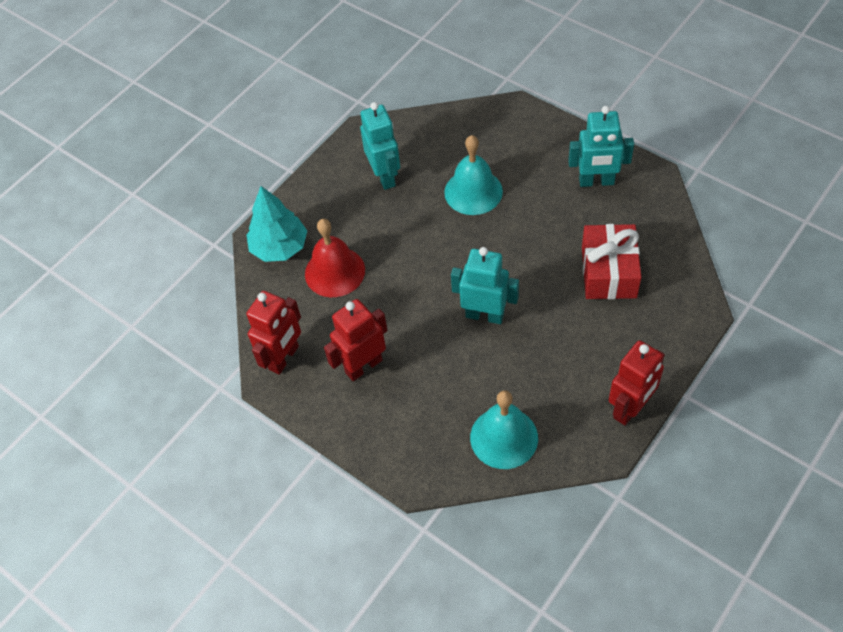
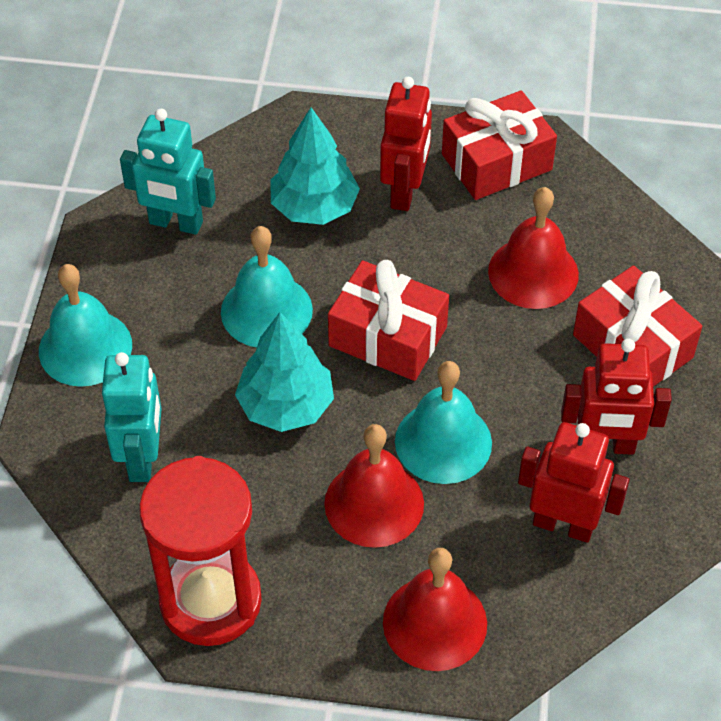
red bell: [305,219,365,297] = 1 -> [324,424,424,548] [383,548,487,671] [488,187,579,309] = 3
red gift: [582,224,642,299] = 1 -> [328,260,449,381] [442,90,557,200] [573,265,702,387] = 3
red hourglass: none = 0 -> [139,456,262,646] = 1
turquoise bell: [444,135,503,215] [470,390,538,469] = 2 -> [39,264,132,387] [221,226,313,348] [395,361,492,484] = 3
turquoise robot: [360,102,400,190] [451,247,519,324] [568,106,634,187] = 3 -> [102,352,162,482] [120,109,216,235] = 2
turquoise tree: [247,186,307,262] = 1 -> [235,312,334,432] [270,107,360,225] = 2

